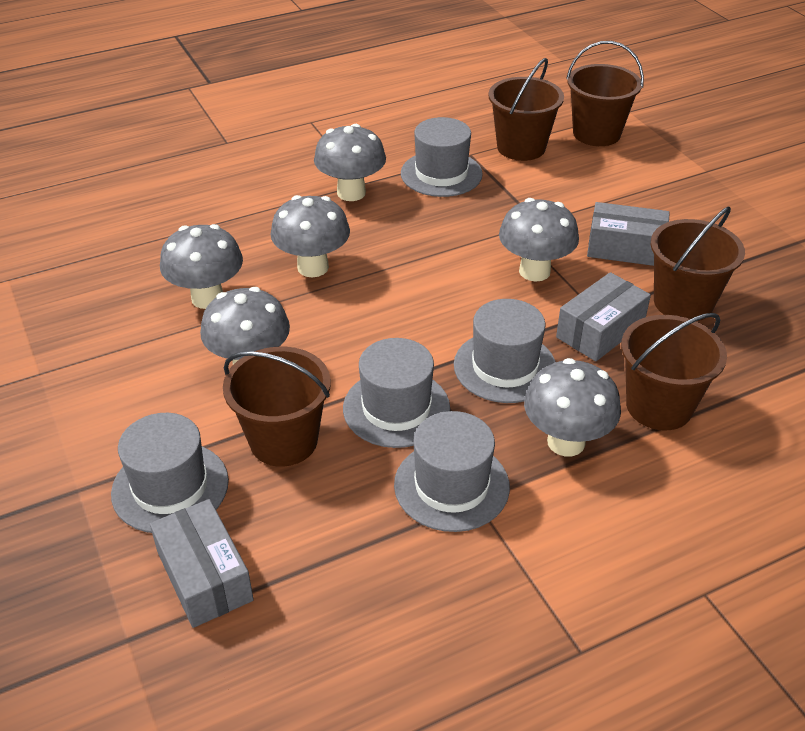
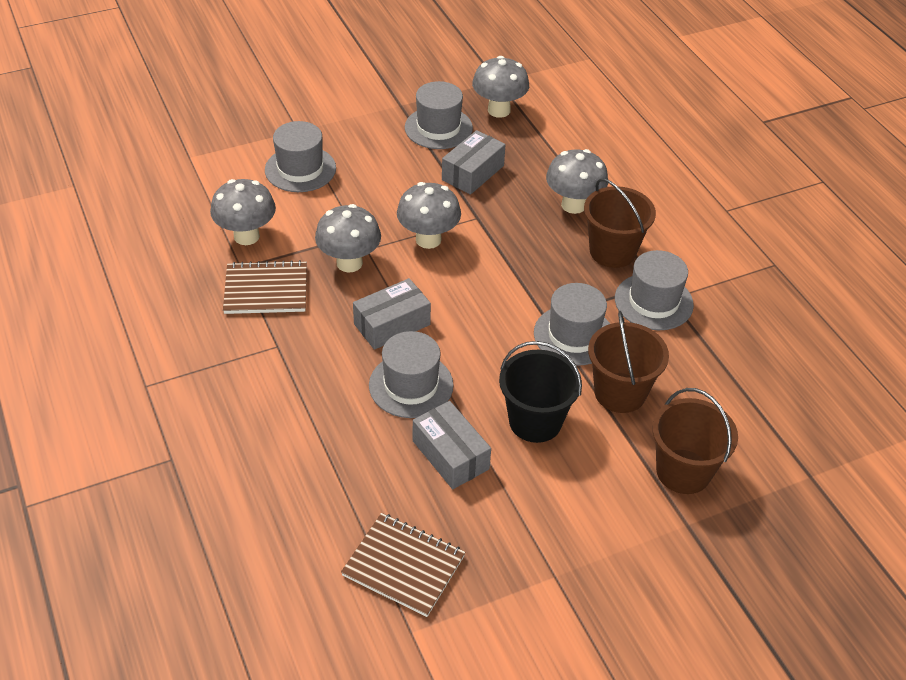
black bucket: none = 0 -> [499,341,582,443] = 1
brown bucket: [223,347,331,467] [488,58,564,161] [566,41,644,146] [621,313,727,430] [651,206,745,321] = 5 -> [584,178,656,268] [588,311,669,413] [652,388,738,494] = 3
brown notebook: none = 0 -> [223,260,307,314] [341,513,465,617] = 2
grey mushroom: [160,224,243,309] [200,287,290,364] [270,195,350,278] [314,124,386,201] [499,198,579,281] [524,358,621,456] = 6 -> [210,179,276,245] [315,204,381,273] [397,182,461,249] [472,56,529,118] [546,149,608,214] = 5

